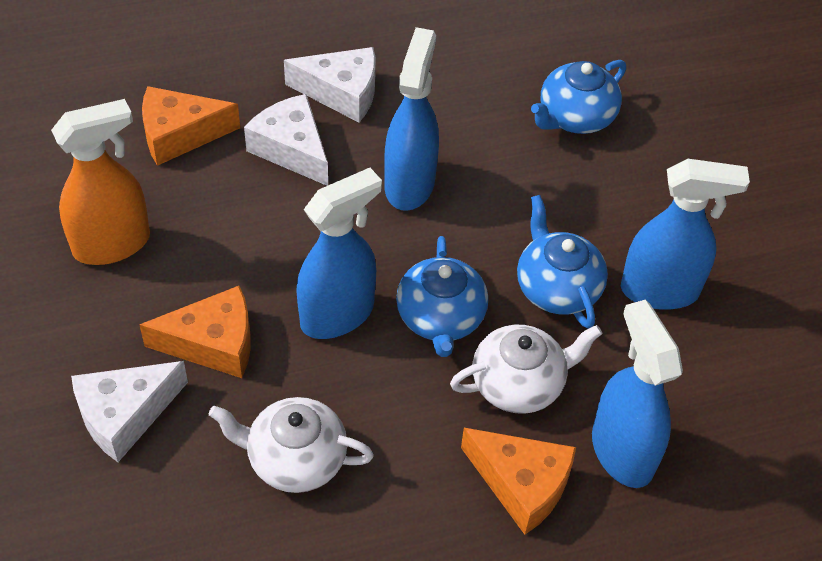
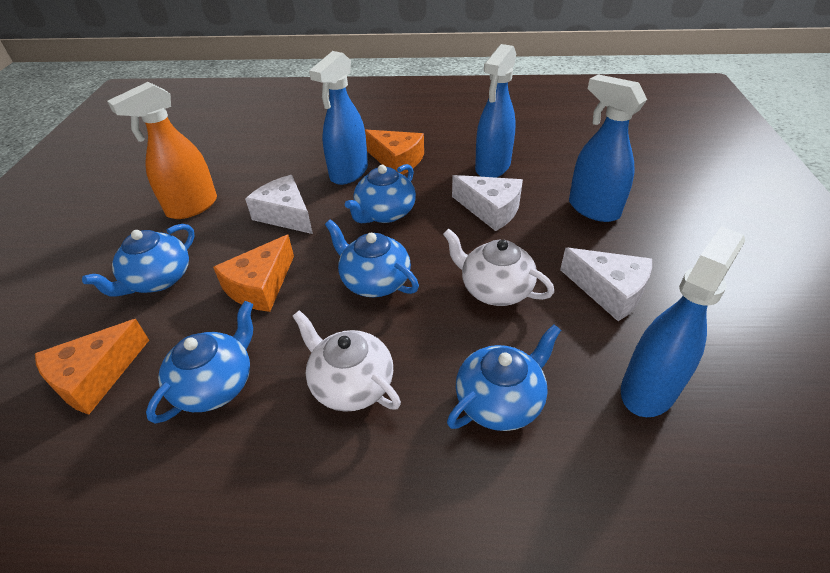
blue teapot: [396,236,488,357] [517,195,608,329] [531,60,626,134] = 3 -> [82,224,195,297] [146,301,253,424] [325,219,419,297] [345,164,416,223] [447,324,561,431] = 5

